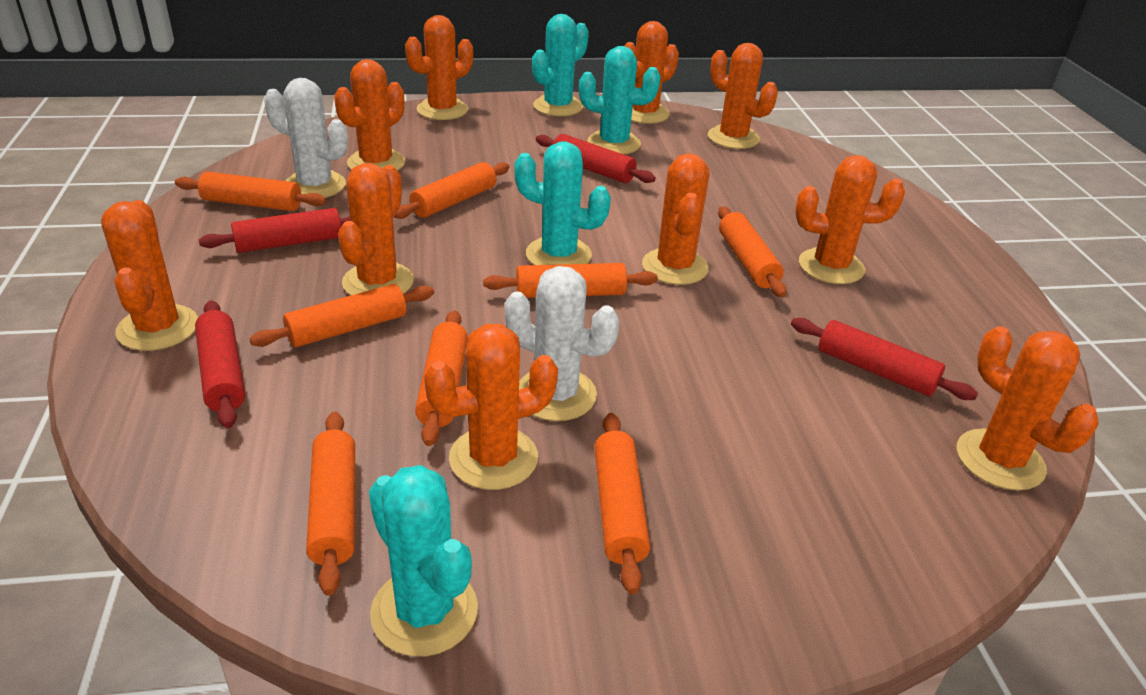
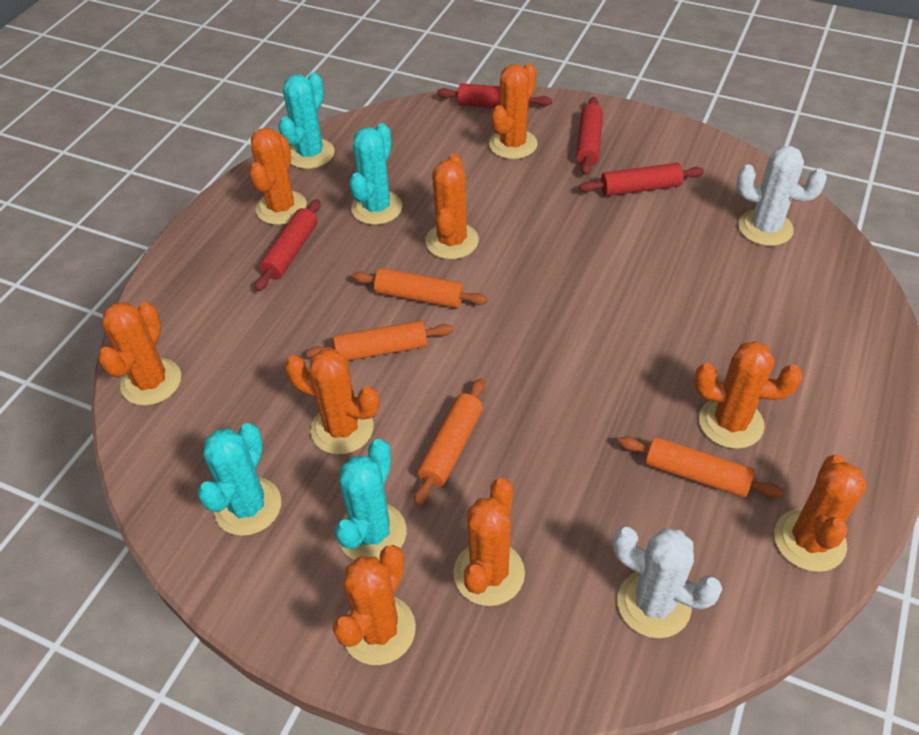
orange cactus: [101,200,198,351] [334,59,405,171] [338,163,414,295] [405,15,473,120] [424,324,558,490] [625,21,679,124] [642,153,709,285] [708,43,778,149] [795,155,905,284] [957,326,1099,490] = 10 -> [98,302,181,406] [249,128,307,225] [285,349,379,454] [332,545,416,665] [425,154,479,259] [453,478,525,606] [489,63,538,159] [694,341,802,449] [774,455,867,572] = 9
orange rolling pin: [175,171,326,211] [249,284,434,347] [306,412,355,596] [394,162,510,219] [415,310,468,446] [483,263,658,298] [594,413,650,594] [718,207,787,297] = 8 -> [306,320,453,361] [352,268,488,308] [414,378,485,506] [618,436,784,498] = 4

